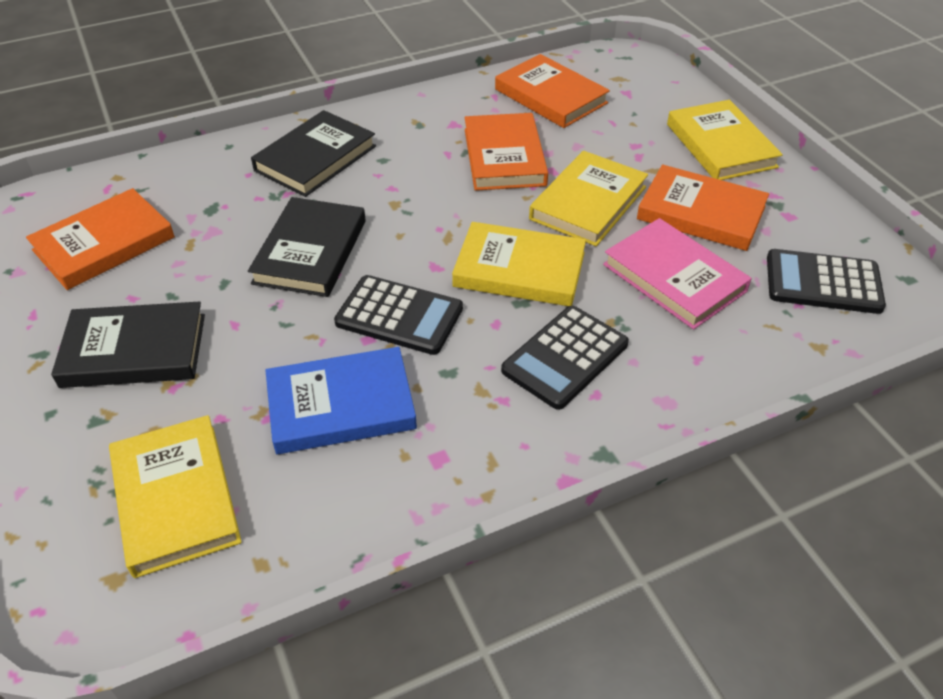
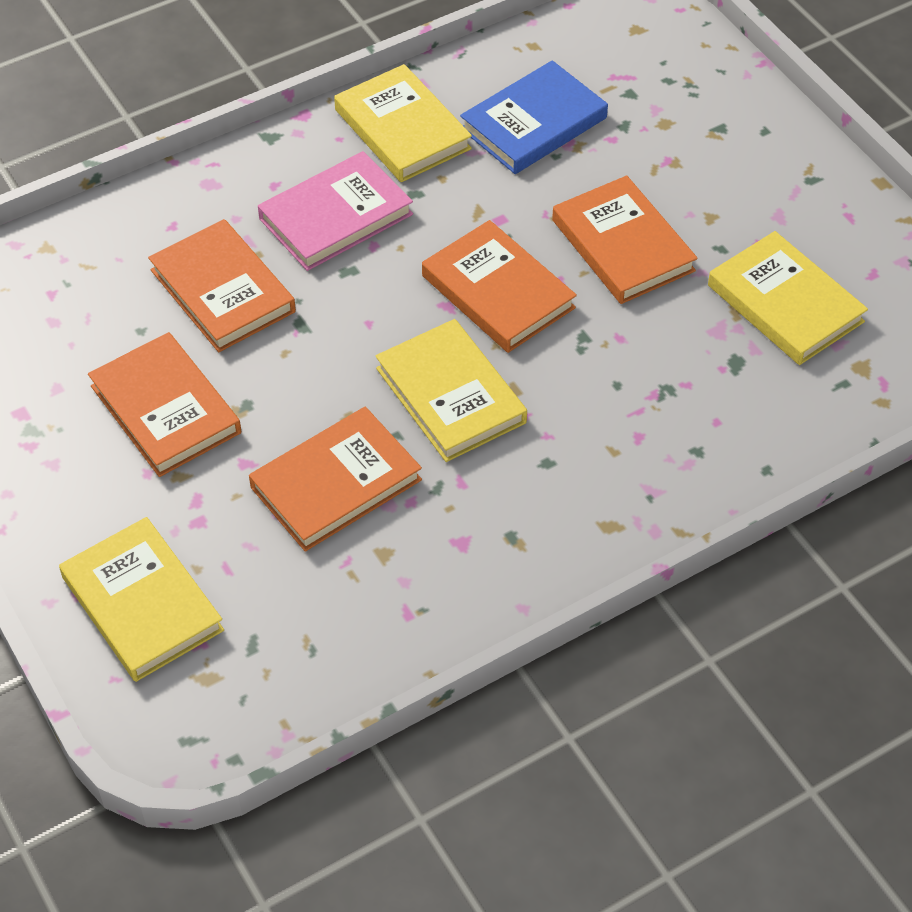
black book: [51,301,205,388] [248,197,366,297] [251,110,376,197] = 3 -> none = 0
black calculator: [334,275,463,355] [501,306,629,410] [767,249,886,314] = 3 -> none = 0
orange book: [26,188,175,290] [464,113,548,191] [495,54,610,128] [637,165,769,251] = 4 -> [88,332,241,477] [148,219,296,352] [249,407,422,552] [422,220,577,353] [552,176,698,304] = 5

